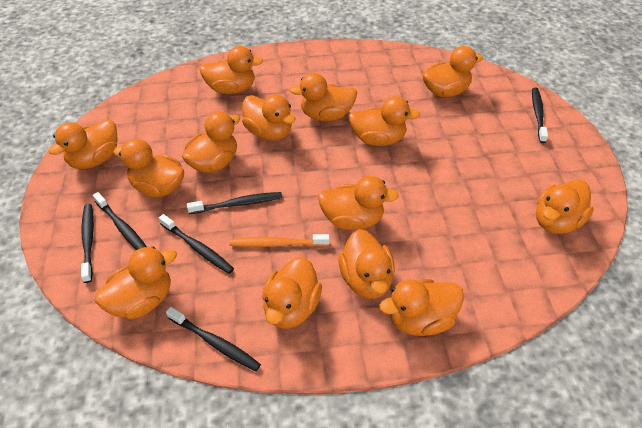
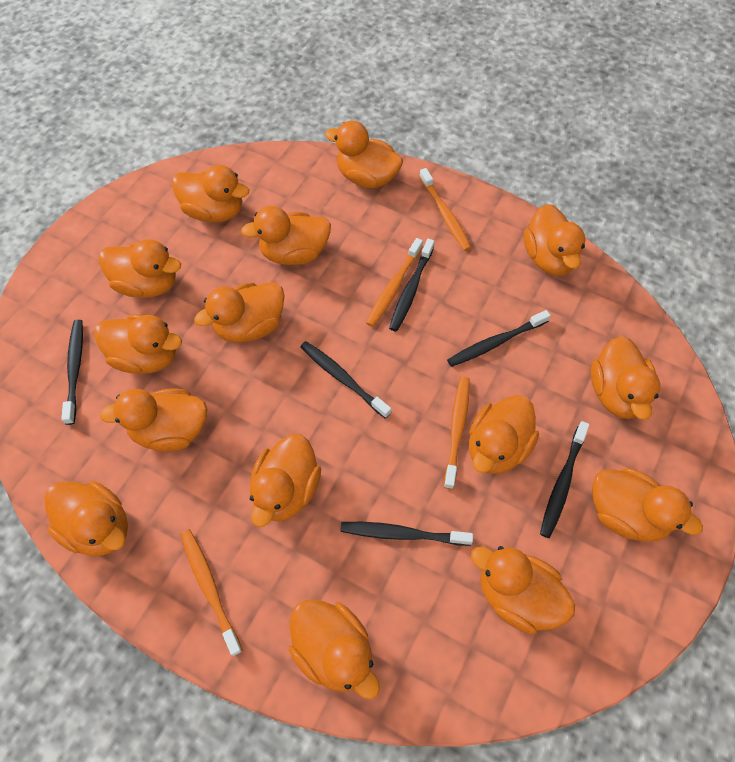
orange duck: [49,119,117,169] [95,247,177,319] [114,139,184,197] [182,112,240,173] [199,46,263,94] [242,94,296,141] [262,257,322,329] [290,73,357,121] [318,176,399,230] [338,229,395,299] [349,96,420,146] [379,279,464,336] [422,46,483,97] [536,180,594,234] = 14 -> [44,481,128,556] [94,315,182,374] [98,239,181,298] [100,389,207,452] [172,165,249,222] [194,282,285,343] [241,206,331,265] [250,434,321,527] [289,599,380,699] [325,121,403,188] [468,395,539,474] [471,546,575,634] [524,204,586,276] [591,336,661,420] [592,468,703,542] = 15
orange toothbrush: [229,234,330,247] = 1 -> [180,529,243,656] [366,238,423,327] [419,168,471,251] [444,376,470,489] = 4

